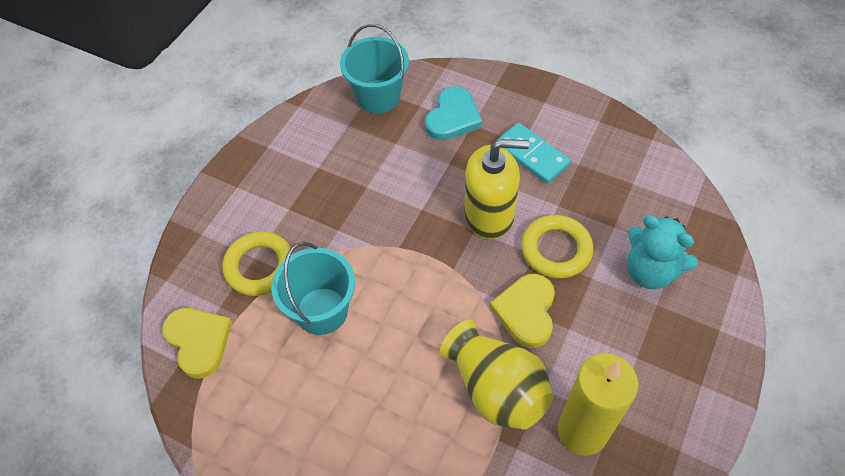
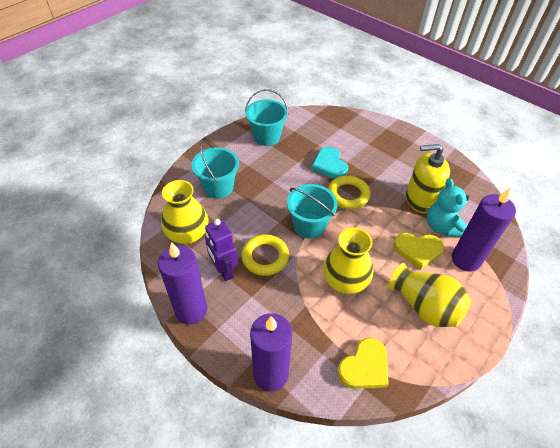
purple candle: none = 0 -> [158,242,207,324] [250,313,292,391] [452,188,516,272] = 3
purple robot: none = 0 -> [205,219,238,281] = 1
turquoise bucket: [271,242,355,335] [340,24,409,113] = 2 -> [191,141,239,199] [245,89,289,146] [287,184,337,239] = 3
turquoise domino: [496,123,571,184] = 1 -> none = 0
yellow candle: [558,353,639,456] = 1 -> none = 0
yellow vase: [440,320,553,430] = 1 -> [161,180,208,245] [323,228,373,294] [388,263,472,327] = 3

